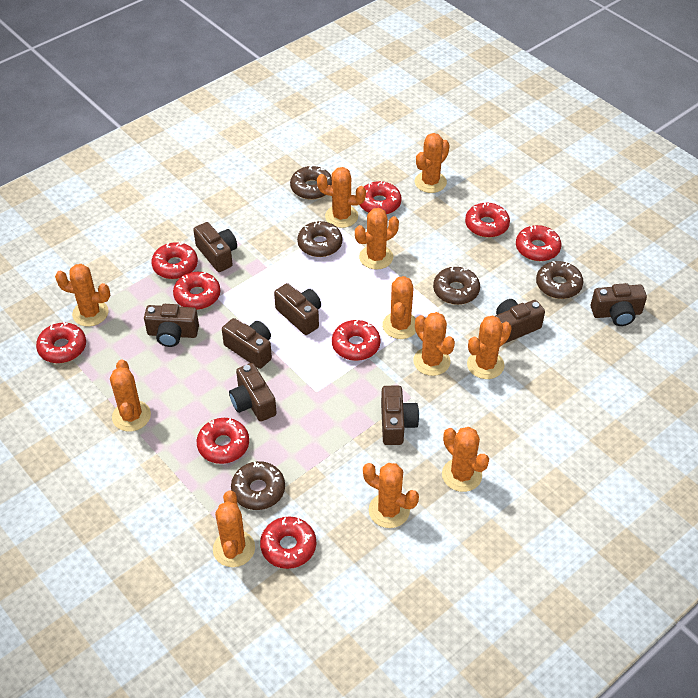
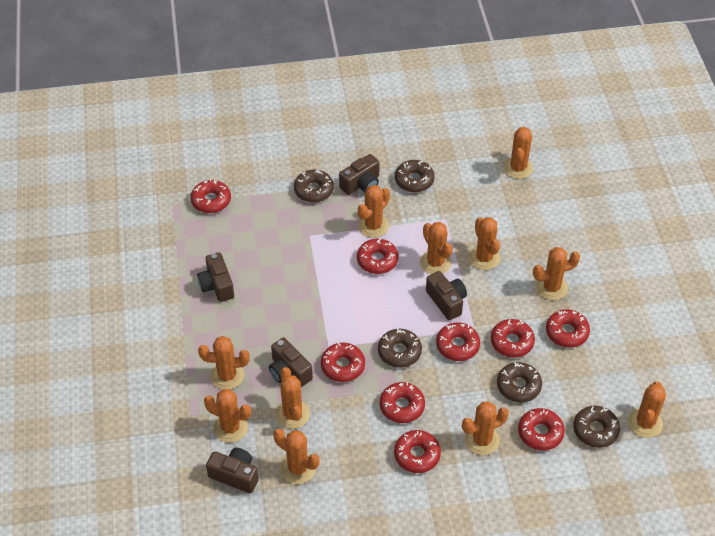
brown camera: [144,304,199,347] [193,222,237,272] [222,318,272,369] [229,363,277,422] [274,283,321,335] [381,386,419,445] [495,299,545,344] [591,283,647,326] = 8 -> [197,252,234,302] [206,447,259,493] [269,337,313,387] [339,154,380,195] [426,271,467,320] = 5

